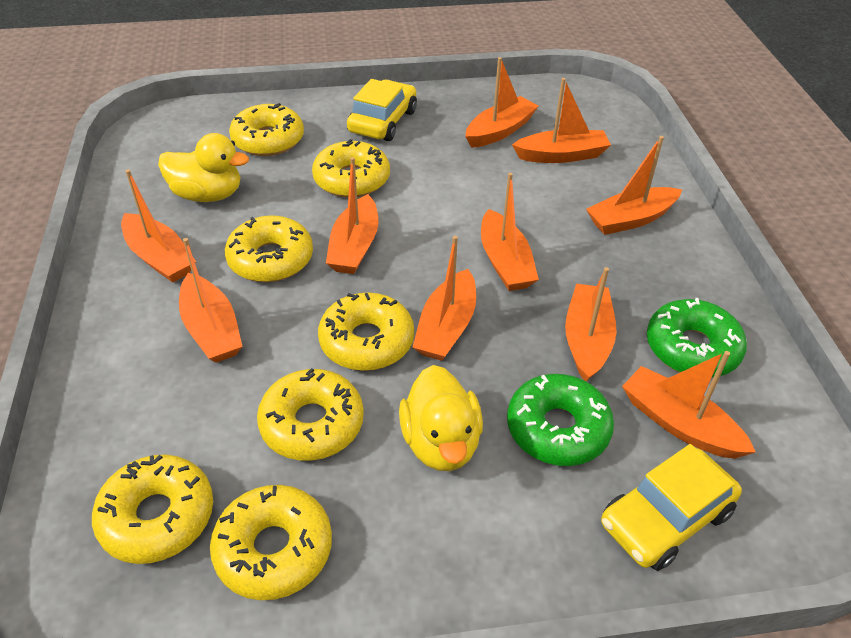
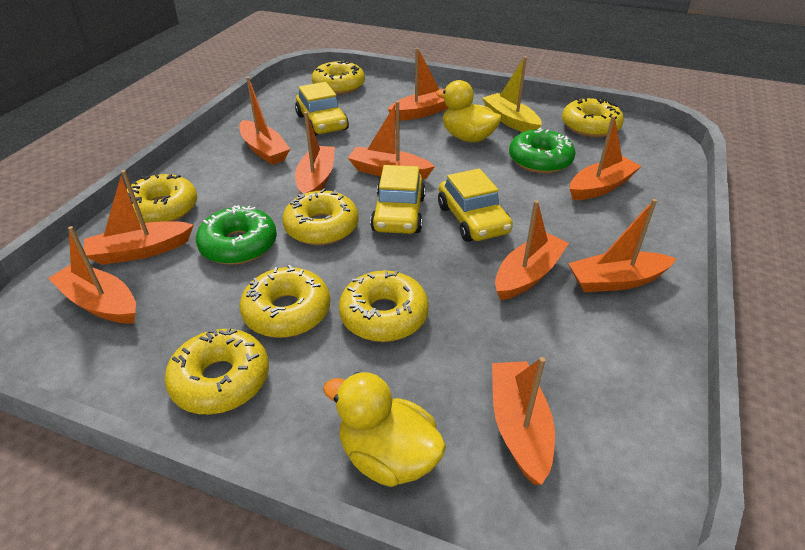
yellow boat: none = 0 -> [482,56,542,132] = 1
yellow car: [347,79,417,141] [601,444,742,571] = 2 -> [295,82,349,136] [370,165,425,234] [438,168,513,242] = 3

